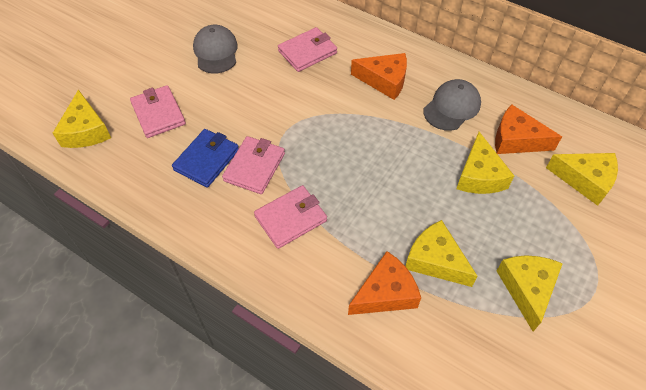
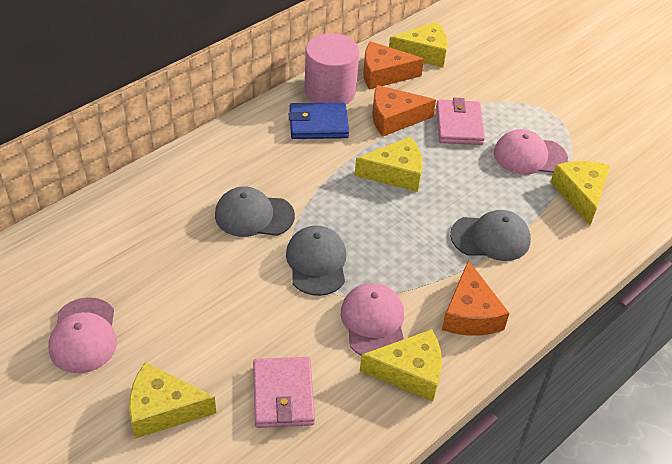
grey cap: [193,25,238,74] [423,79,481,131] = 2 -> [215,186,295,237] [286,225,346,296] [450,210,531,261] = 3
pink cap: none = 0 -> [48,297,117,373] [341,283,404,355] [494,129,568,174] = 3
pink cylinder: none = 0 -> [304,33,359,104] = 1
pink wallet: [130,85,186,138] [222,136,285,194] [254,185,327,249] [278,27,337,72] = 4 -> [253,357,315,428] [436,98,485,145] = 2

